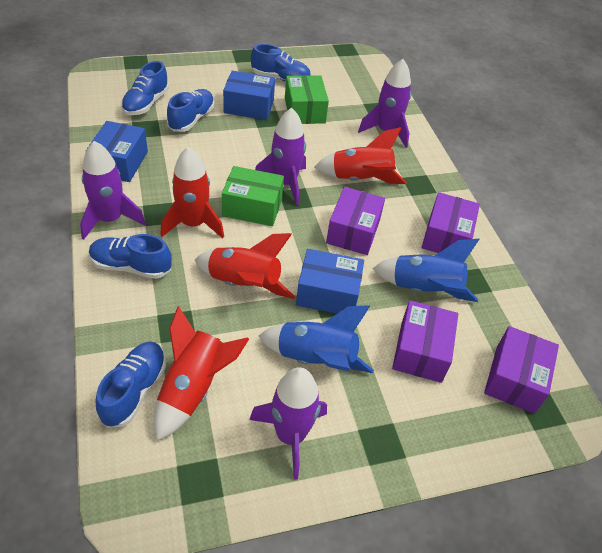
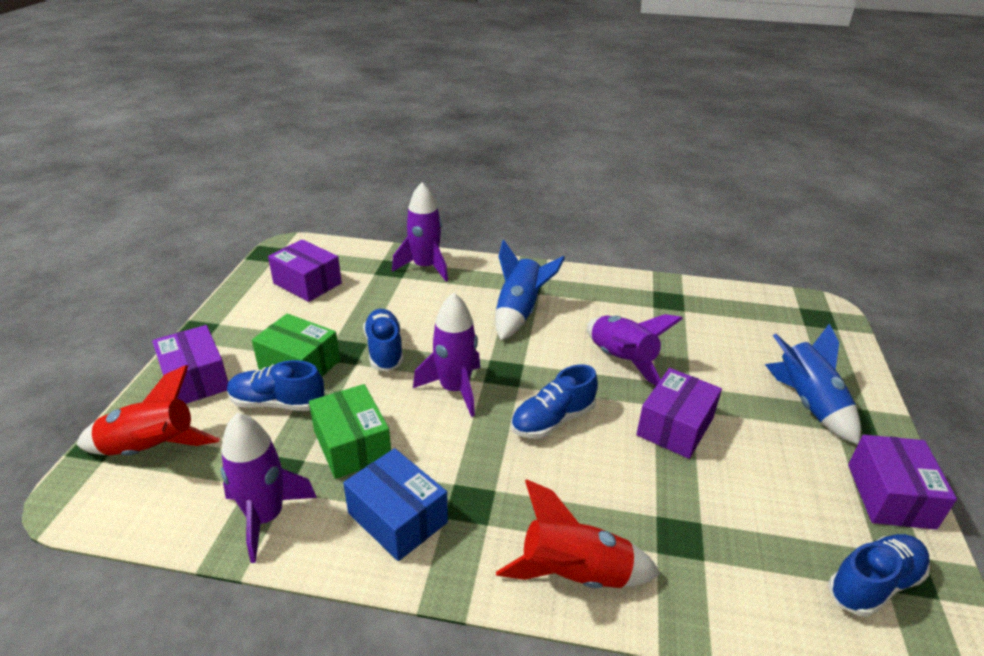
blue box: [86,121,148,182] [223,71,275,120] [296,249,364,314] = 3 -> [343,448,448,561] = 1
blue shoe: [89,234,172,279] [96,342,166,428] [121,61,169,115] [167,89,215,132] [251,44,311,82] = 5 -> [227,360,324,411] [363,309,404,372] [511,365,598,438] [828,534,930,617] = 4
red rocket: [154,306,249,441] [160,147,224,238] [195,233,295,299] [315,127,406,184] = 4 -> [76,365,220,455] [496,479,661,588] = 2

